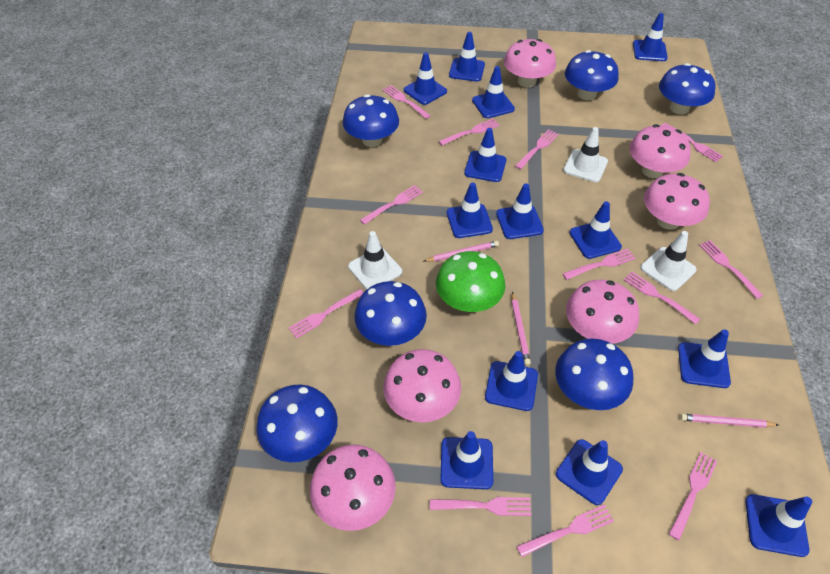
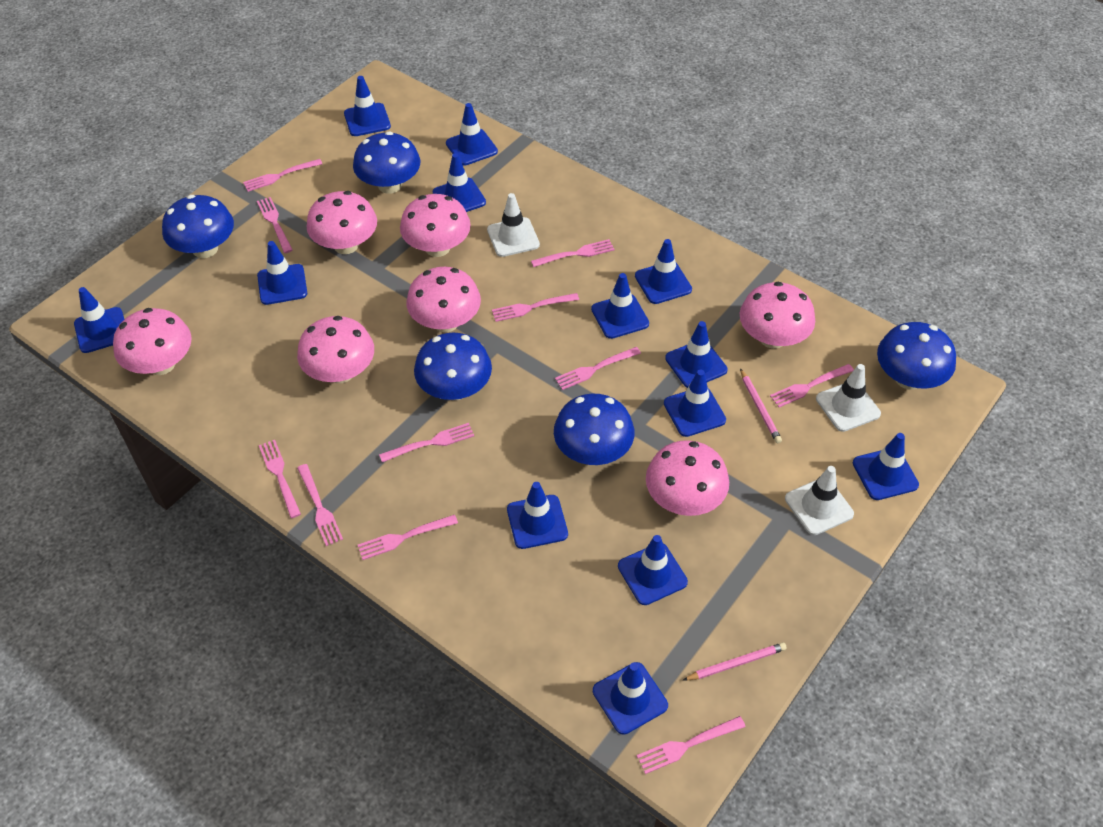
blue mushroom: [256,384,338,462] [342,94,399,147] [354,281,427,346] [555,338,633,410] [565,50,619,100] [659,63,716,115] = 6 -> [162,195,234,258] [353,131,420,194] [414,333,492,400] [554,393,634,465] [877,322,956,390] = 5
green mushroom: [436,251,506,312] = 1 -> none = 0
pink fork: [289,289,364,339] [360,185,423,225] [383,85,431,119] [430,497,531,516] [439,119,500,145] [515,129,559,169] [516,504,614,557] [563,249,636,280] [624,272,700,324] [663,123,723,162] [669,452,717,540] [699,240,763,299] = 12 -> [243,159,322,192] [257,197,293,253] [259,440,301,518] [297,464,343,546] [358,515,458,560] [379,423,474,462] [492,293,579,322] [531,239,615,267] [555,347,641,390] [637,716,746,774] [770,364,854,408] = 11
pink mushroom: [310,444,396,531] [383,349,461,422] [504,39,556,87] [566,280,639,344] [629,124,691,178] [644,173,710,230] = 6 -> [113,308,192,375] [297,316,374,383] [306,191,377,254] [400,194,471,257] [406,267,481,332] [646,440,729,516] [740,282,815,349] = 7
pink pencil: [424,241,499,262] [512,292,531,365] [680,414,778,428] = 3 -> [683,642,787,681] [740,368,782,444] = 2

